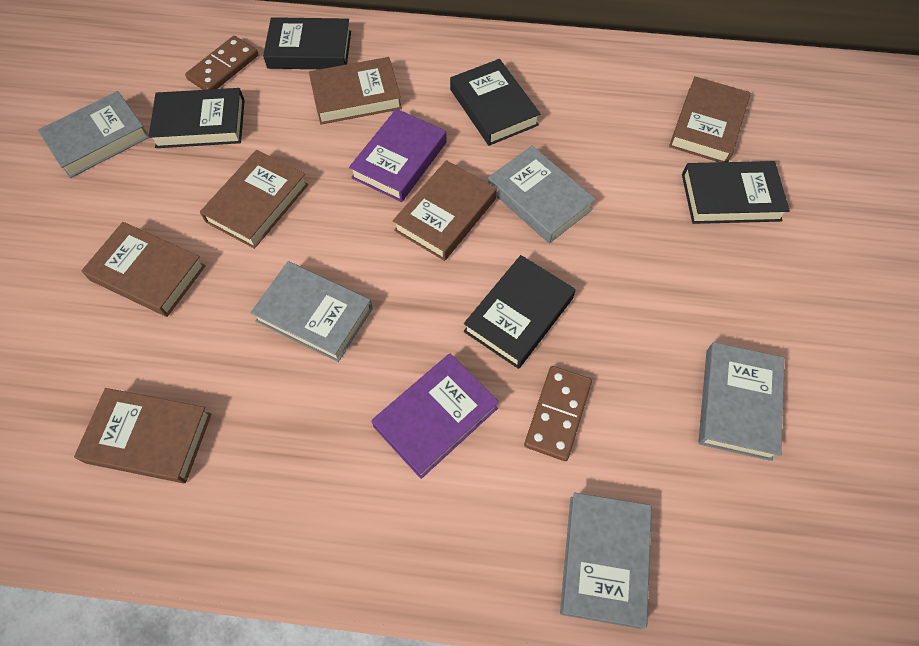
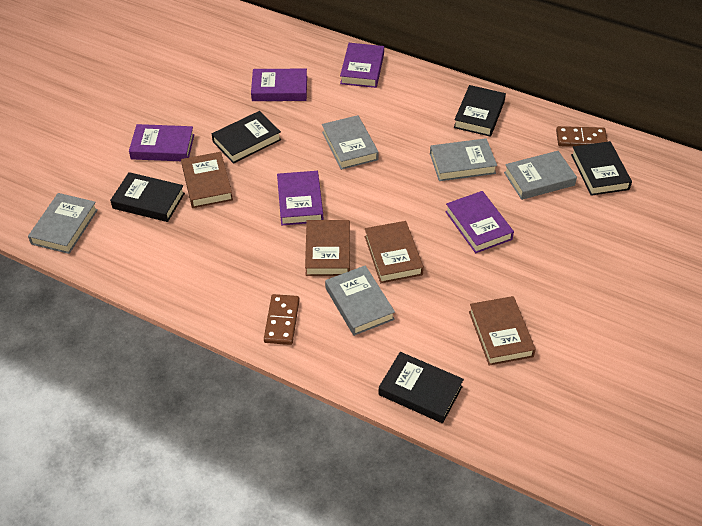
brown book: [74,388,212,483] [81,222,206,317] [200,150,309,249] [309,57,402,124] [393,160,497,261] [669,76,751,162] = 6 -> [181,152,233,208] [305,220,350,276] [365,221,424,283] [469,296,536,366] = 4
purple book: [349,109,447,202] [371,354,499,479] = 2 -> [129,124,194,161] [251,69,307,101] [277,171,323,225] [340,43,384,88] [445,191,514,253] = 5

